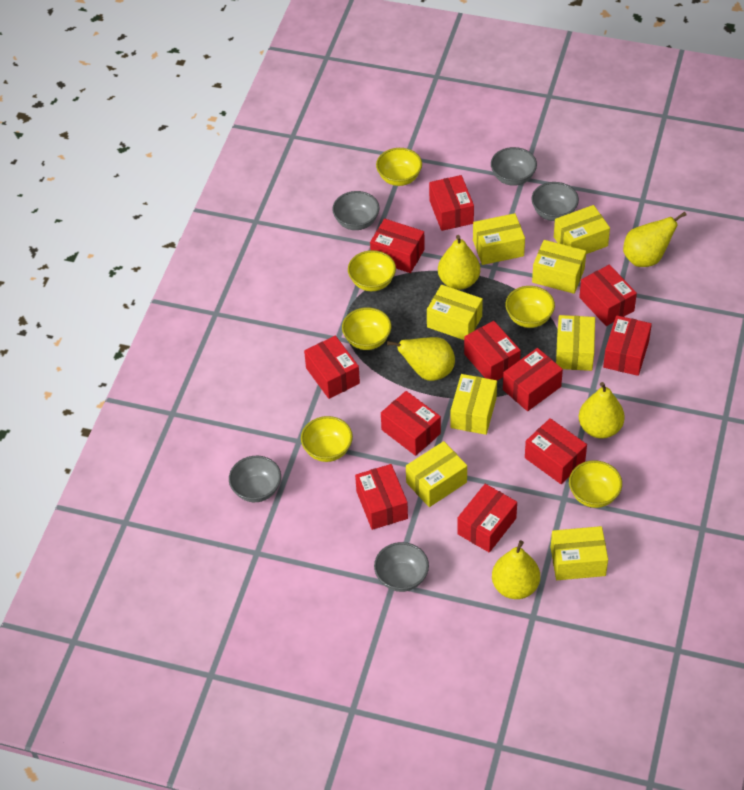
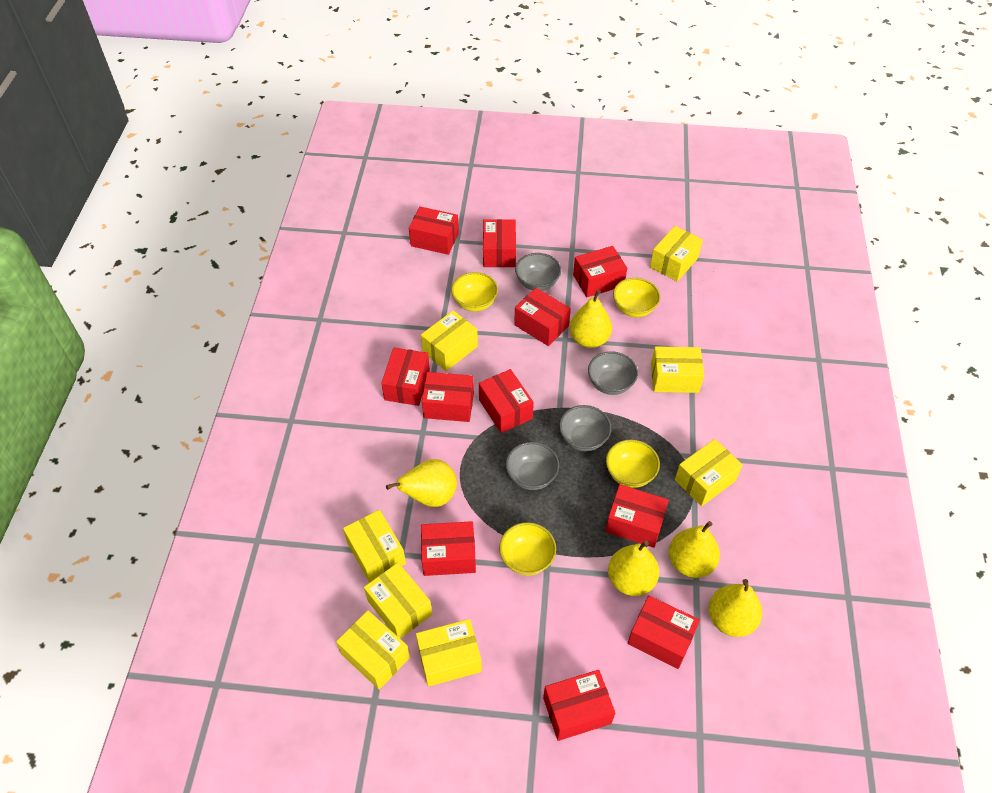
grey bowl: [229,456,281,502] [332,191,379,230] [374,542,429,592] [491,147,537,186] [531,182,579,221] = 5 -> [506,442,559,490] [515,253,561,291] [559,405,611,451] [588,351,638,395] = 4
yellow bowl: [301,416,353,462] [342,307,391,350] [348,250,396,291] [376,148,422,186] [505,286,555,328] [569,460,622,508] = 6 -> [451,272,498,312] [499,522,556,576] [606,440,660,488] [613,278,660,317] = 4

